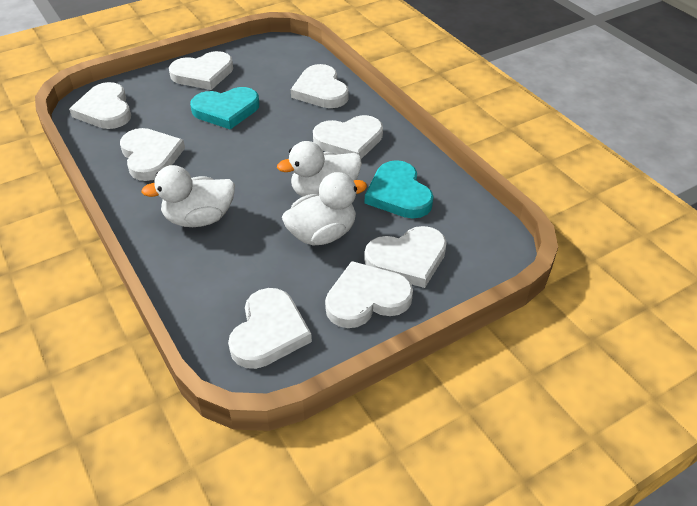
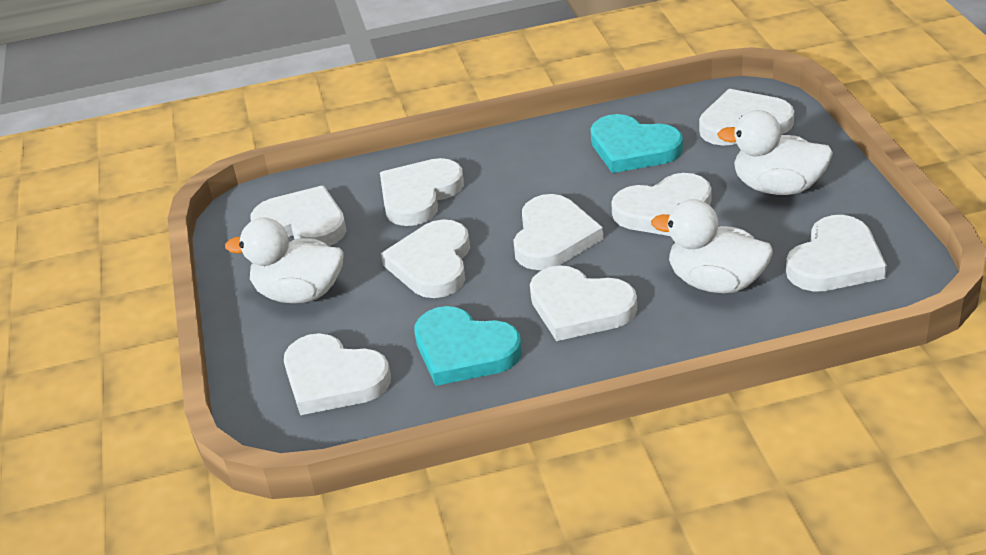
white heart: [69,82,131,129] [120,128,185,181] [169,51,233,90] [228,288,312,369] [291,64,349,108] [313,115,383,159] [325,261,413,328] [364,226,447,288] = 8 -> [250,186,346,246] [284,333,391,415] [380,158,464,226] [381,219,470,298] [513,194,603,270] [530,265,637,341] [611,173,712,236] [699,89,794,146] [786,215,887,292] = 9

